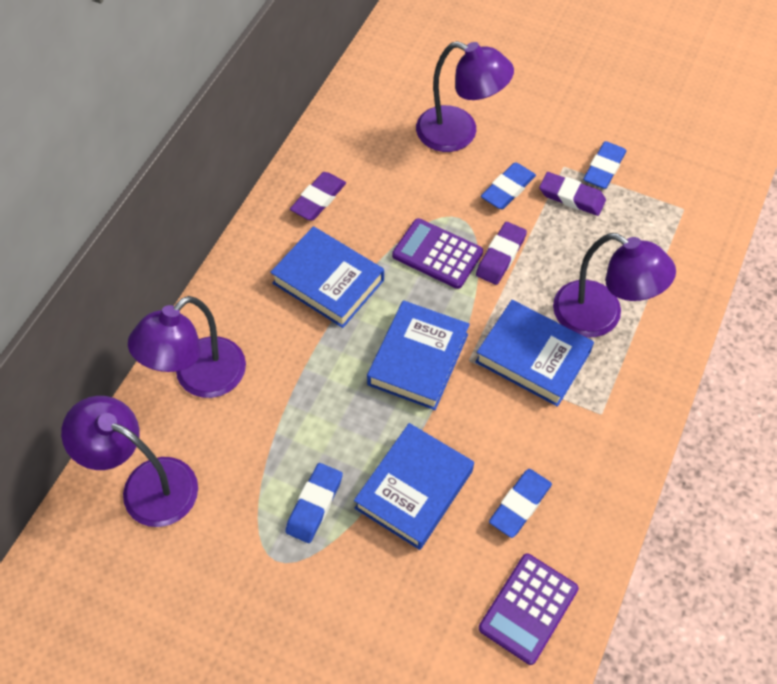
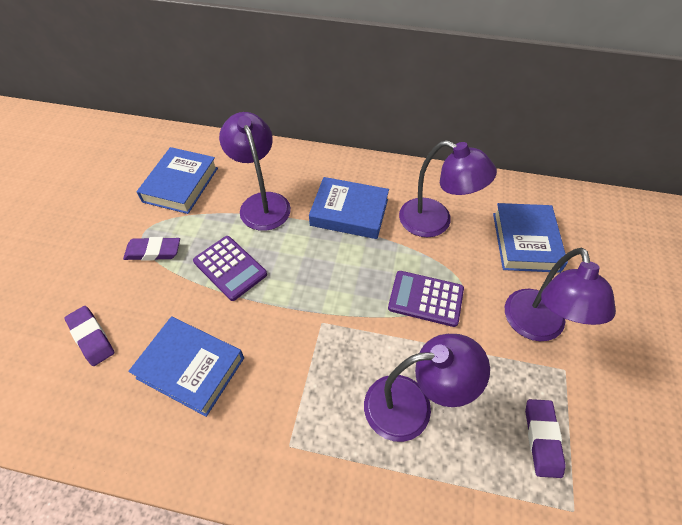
blue eraser: [285,463,343,543] [481,162,536,209] [489,469,552,538] [583,141,627,189] = 4 -> none = 0

